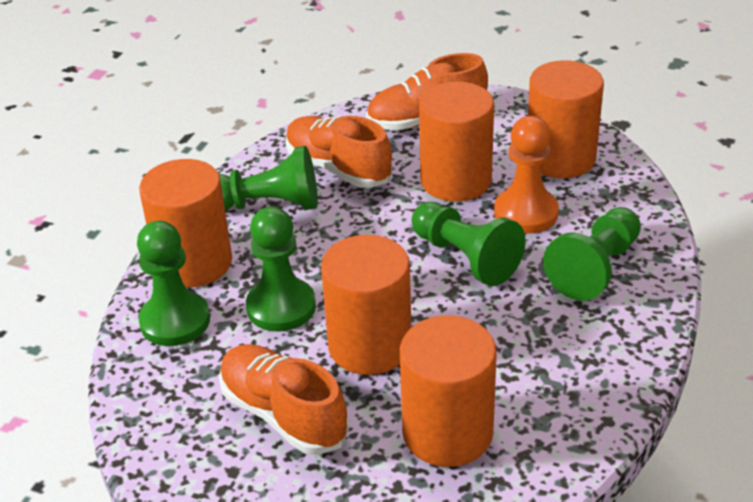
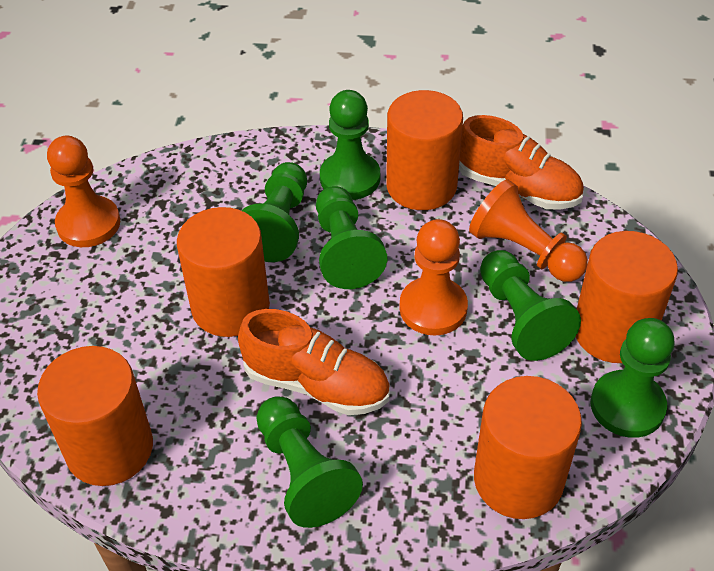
green pawn: [137,221,210,346] [219,146,318,210] [246,207,316,332] [412,202,526,286] [543,207,641,301] = 5 -> [241,162,307,262] [256,396,363,528] [316,186,387,289] [320,90,380,200] [480,250,581,361] [590,318,674,438] = 6
orange pawn: [494,116,559,234] = 1 -> [47,136,120,247] [399,219,468,335] [469,179,588,282] = 3
orange shoe: [219,344,349,455] [286,115,393,188] [366,53,488,131] = 3 -> [238,309,390,415] [459,115,584,210] = 2

